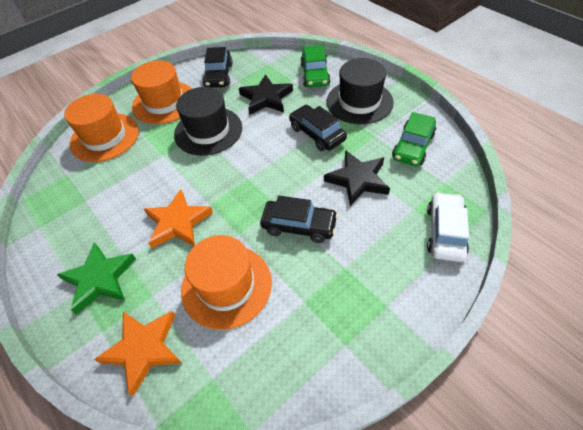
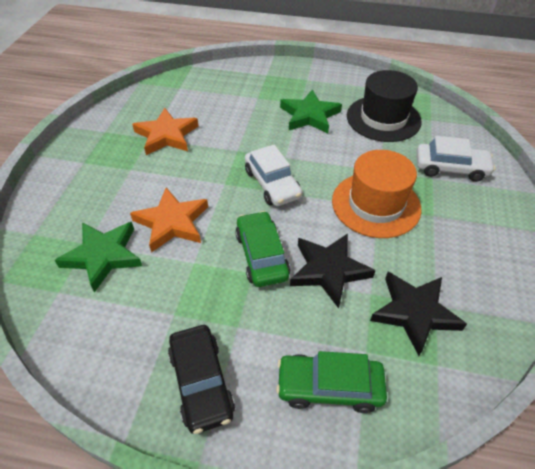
black car: [203,47,233,88] [260,196,338,243] [289,105,347,151] = 3 -> [168,325,235,434] = 1
black hat: [174,87,242,156] [327,58,394,124] = 2 -> [347,70,422,142] = 1
green star: [57,242,136,315] = 1 -> [55,222,142,292] [280,90,342,133] = 2
orange hat: [64,94,139,162] [131,60,192,124] [181,235,272,330] = 3 -> [332,150,421,238] = 1
white car: [427,192,469,262] = 1 -> [245,145,302,206] [417,136,496,182] = 2

